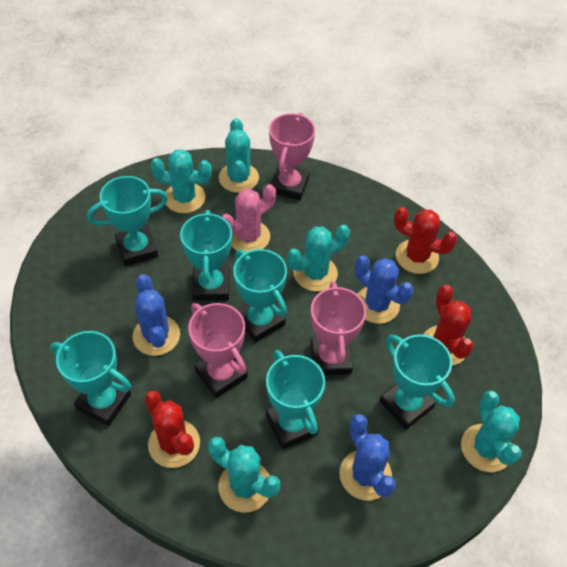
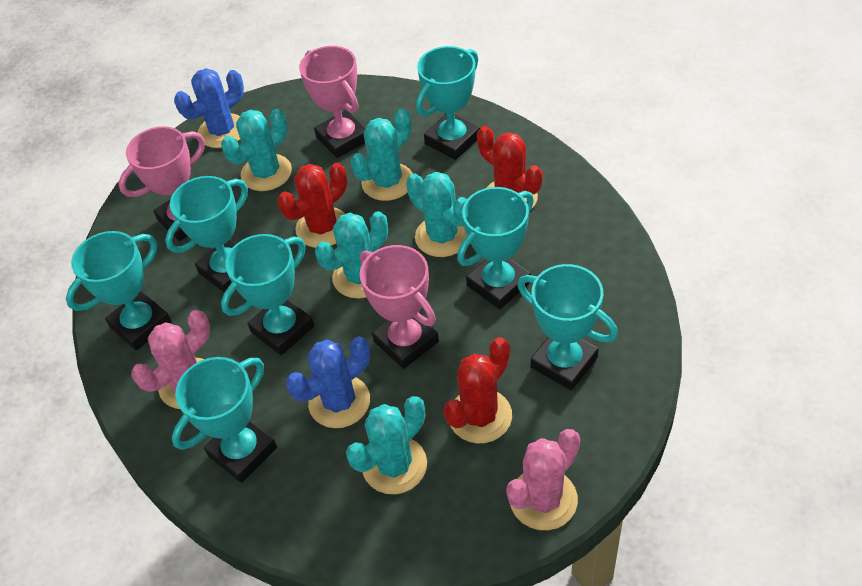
blue cactus: [133,274,180,356] [339,414,396,500] [355,255,414,324] = 3 -> [174,68,244,148] [286,336,370,428] = 2
pink cactus: [222,184,276,252] = 1 -> [131,310,210,409] [506,429,580,530] = 2
turquoise trophy: [50,331,131,426] [87,176,168,266] [180,210,232,301] [233,249,287,342] [266,350,325,449] [380,334,455,429] = 6 -> [66,231,172,350] [165,176,248,292] [172,357,277,483] [221,234,314,355] [416,46,480,160] [457,187,534,309] [518,264,618,390] = 7

